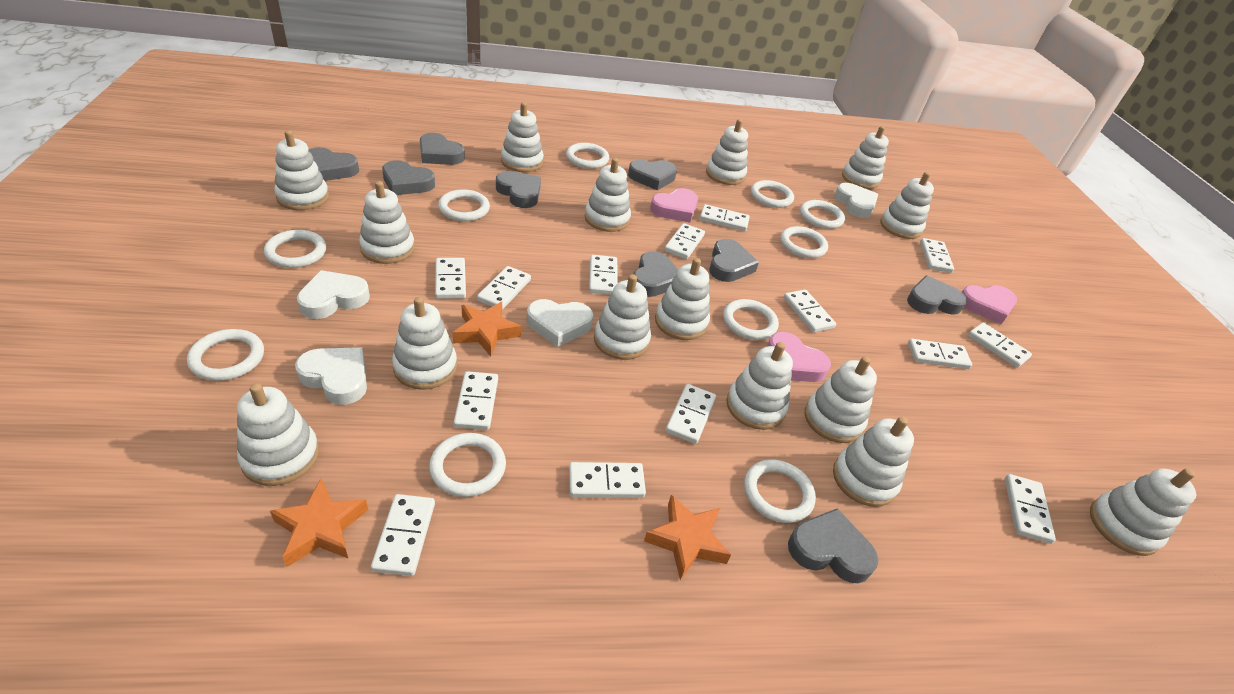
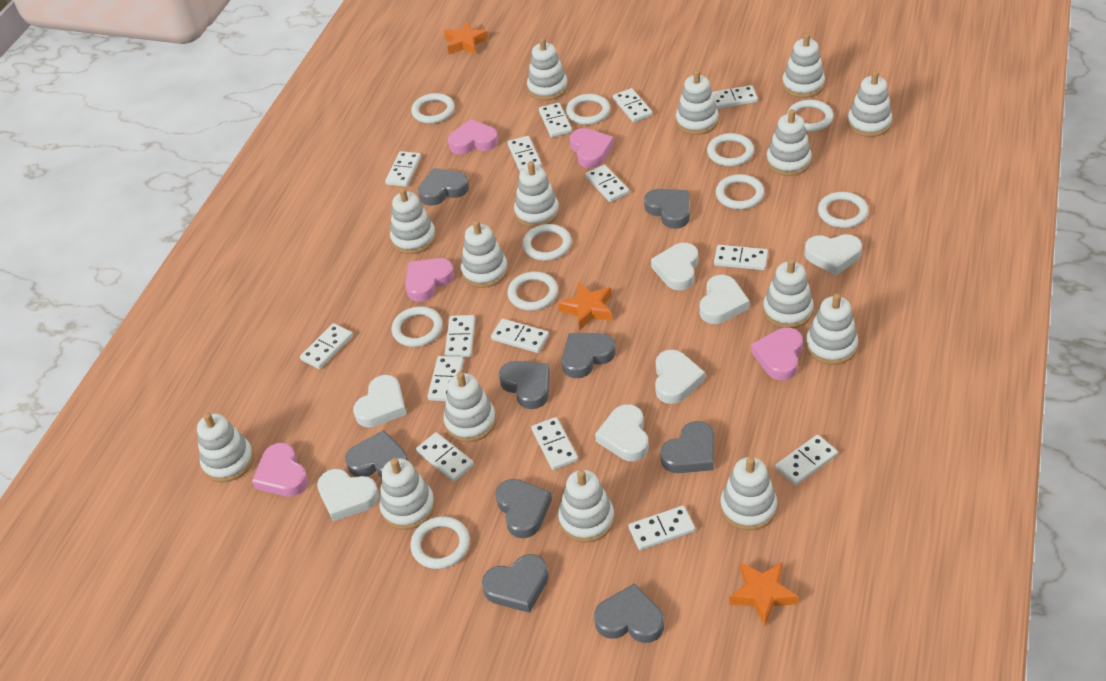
pink heart: [650,188,698,223] [767,332,831,382] [962,285,1017,324] = 3 -> [252,443,309,497] [405,258,455,302] [448,119,498,154] [570,128,614,168] [751,328,803,380] = 5
white domino: [371,494,435,576] [435,258,466,299] [454,371,498,430] [477,266,531,310] [569,462,646,498] [589,255,618,295] [665,223,705,259] [666,384,716,444] [700,204,750,231] [783,290,836,333] [908,339,972,369] [920,238,954,273] [968,323,1032,368] [1005,474,1056,544] = 14 -> [300,323,353,369] [385,151,421,187] [416,432,474,482] [427,356,464,401] [445,315,475,358] [491,319,549,353] [508,136,542,172] [531,417,578,470] [539,103,572,137] [585,165,629,202] [613,88,653,122] [628,506,695,550] [712,85,758,109] [714,245,768,270] [775,435,838,485] = 15
white heart: [295,347,367,405] [297,270,370,319] [527,299,593,347] [835,183,878,218] = 4 -> [317,469,379,522] [353,375,407,427] [595,404,649,461] [651,243,698,290] [655,350,705,404] [700,275,750,324] [804,234,862,275] = 7

